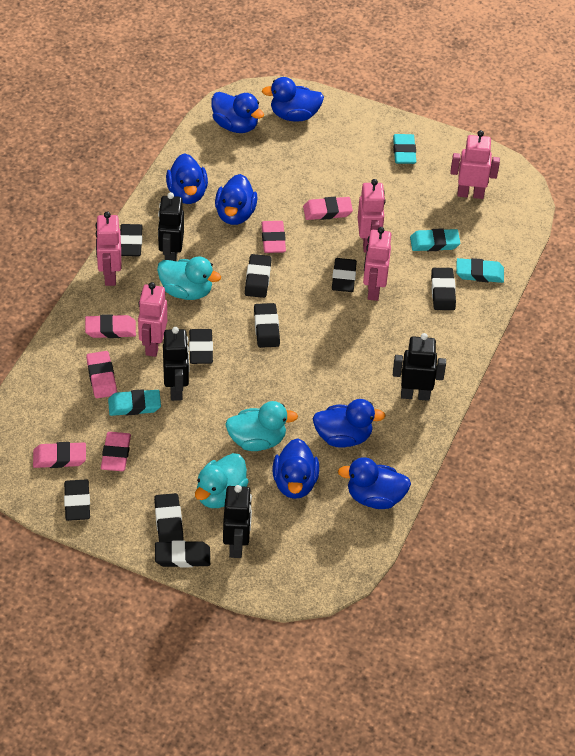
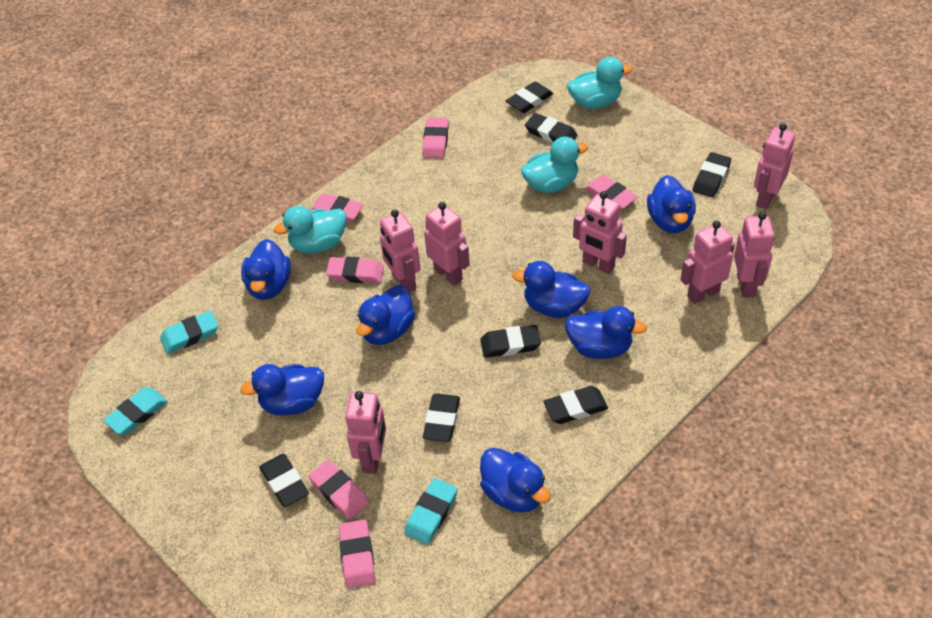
black eraser: [64,480,90,521] [120,224,143,257] [154,493,184,542] [155,540,210,568] [189,329,213,364] [245,254,271,298] [254,303,280,348] [332,258,357,292] [431,268,456,310] = 9 -> [259,454,309,507] [423,393,460,442] [480,325,541,358] [506,81,553,113] [525,113,577,143] [543,386,608,424] [693,152,731,198] = 7
black robot: [158,192,184,261] [163,327,189,401] [223,485,252,558] [393,333,446,401] = 4 -> none = 0
pink robot: [96,212,121,286] [138,282,167,357] [358,179,386,253] [363,227,392,301] [451,130,500,199] = 5 -> [345,391,386,474] [380,209,420,292] [424,202,470,286] [573,191,627,274] [680,221,735,304] [734,212,775,298] [754,123,795,209] = 7
turquoise eraser: [108,389,161,416] [393,134,416,164] [410,228,460,251] [456,258,504,283] = 4 -> [103,387,168,435] [160,310,219,354] [404,478,458,545] = 3

